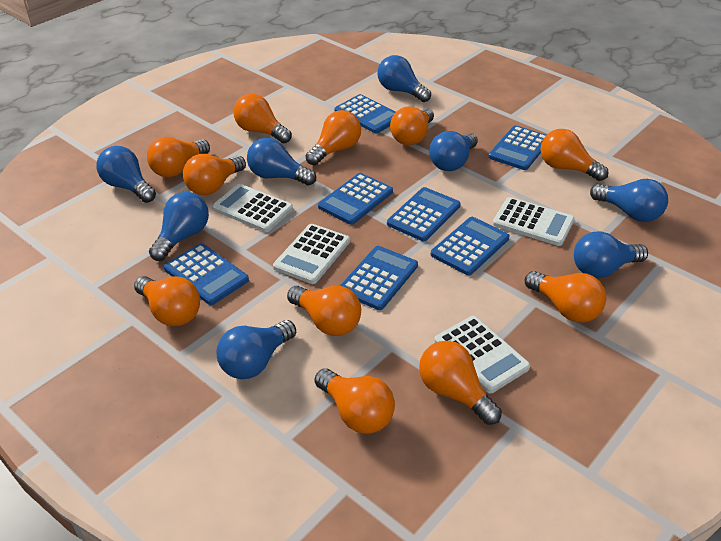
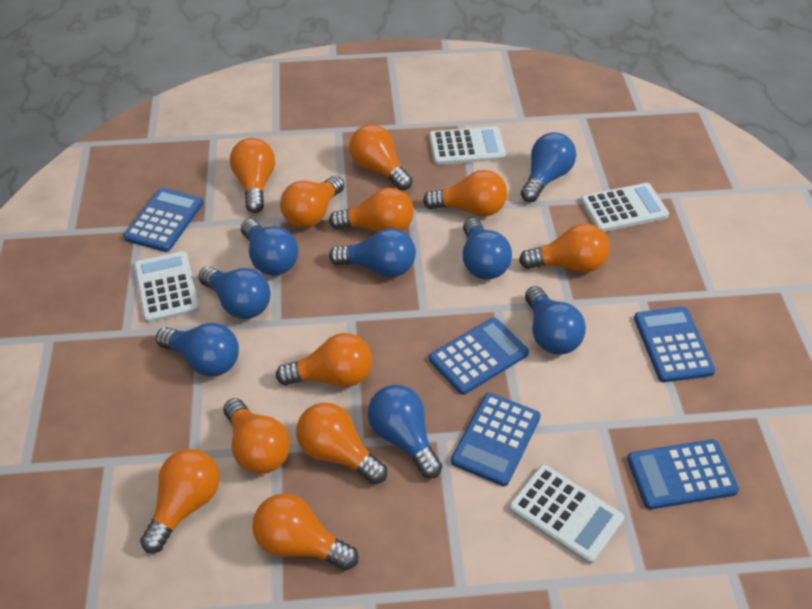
blue calculator: [164,243,249,305] [318,173,393,225] [334,94,396,133] [340,246,418,310] [387,187,461,241] [431,217,509,275] [488,125,546,170] = 7 -> [123,188,204,252] [429,318,529,395] [451,393,541,486] [627,440,739,509] [634,307,715,382] = 5

